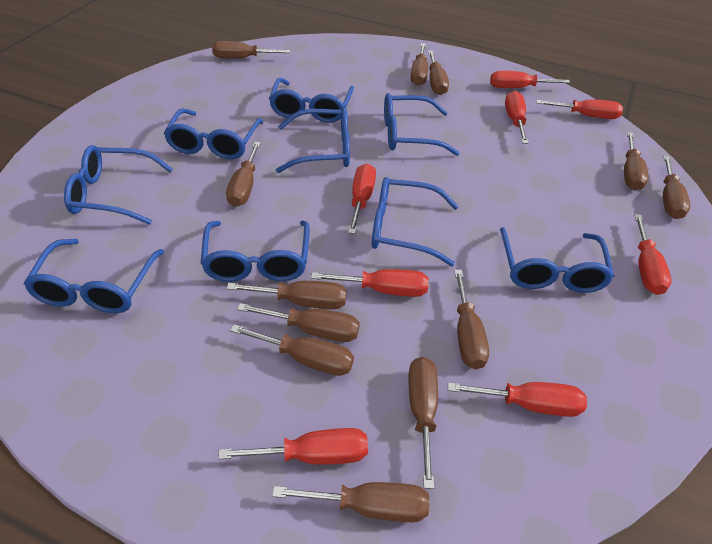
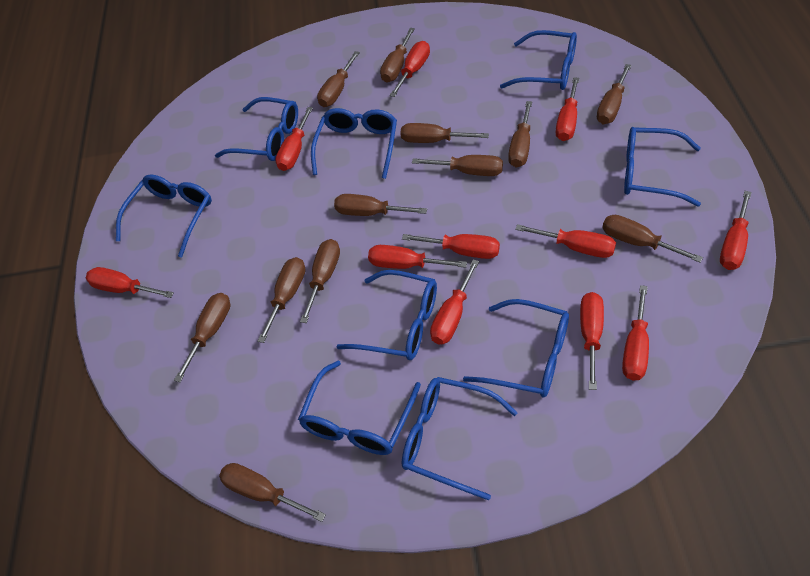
red screwdriver: [218,428,368,465] [311,269,429,297] [348,163,376,234] [448,382,587,417] [490,71,570,88] [505,91,529,144] [536,99,623,119] [634,214,671,295] = 8 -> [86,267,174,298] [275,107,313,171] [368,245,467,269] [390,41,430,97] [402,234,500,259] [430,259,479,344] [515,224,616,258] [556,77,579,141] [580,292,604,390] [622,285,649,381] [720,191,752,270] = 11

